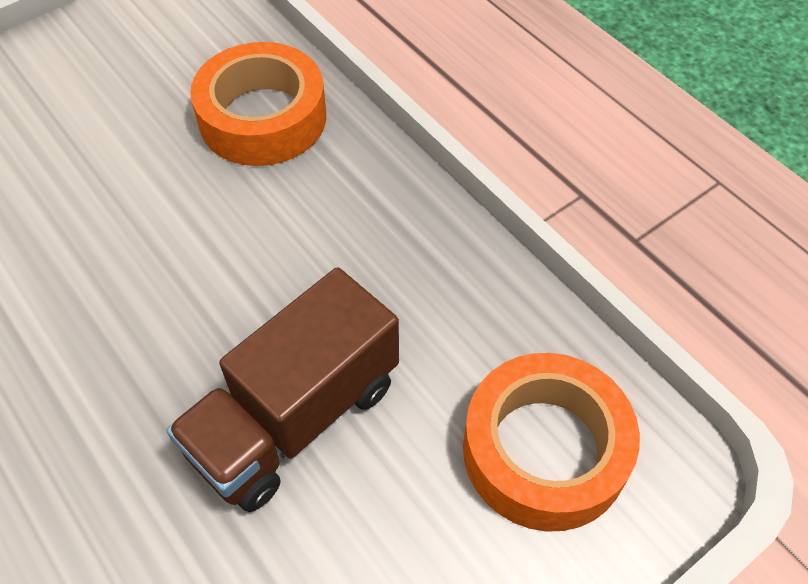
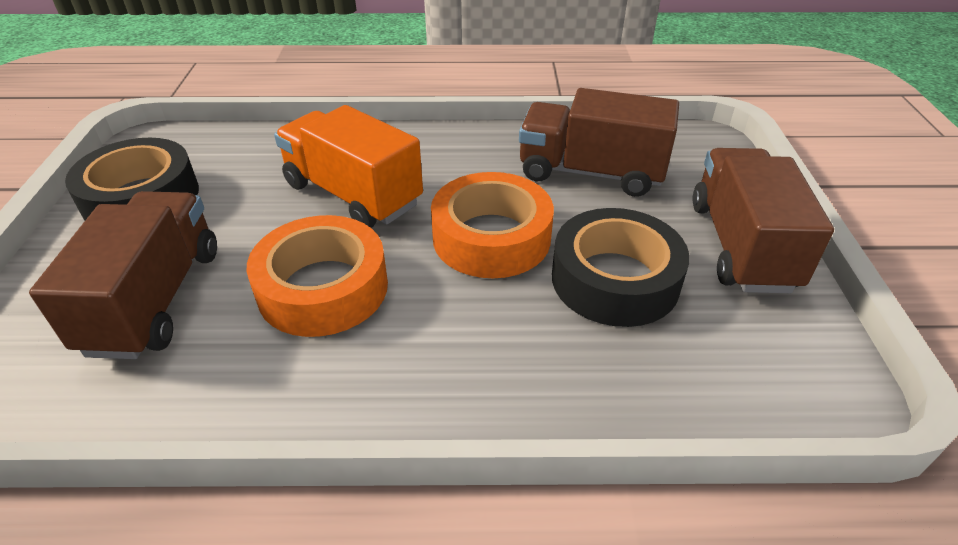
black tape: none = 0 -> [65,138,199,220] [552,208,690,327] = 2
brown truck: [167,267,399,512] = 1 -> [29,191,217,359] [519,88,679,197] [693,148,834,293] = 3
orange truck: none = 0 -> [274,105,423,228] = 1

